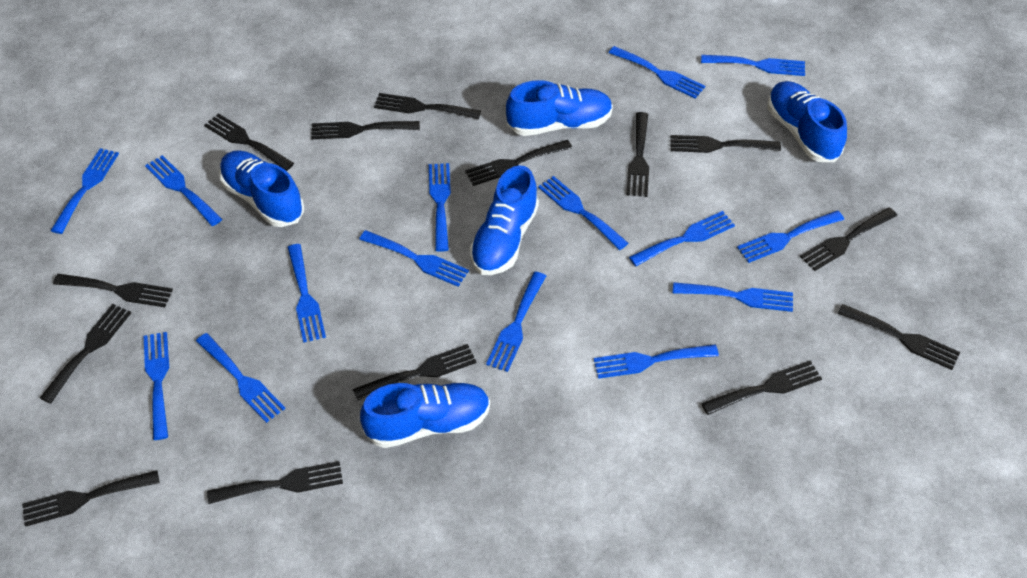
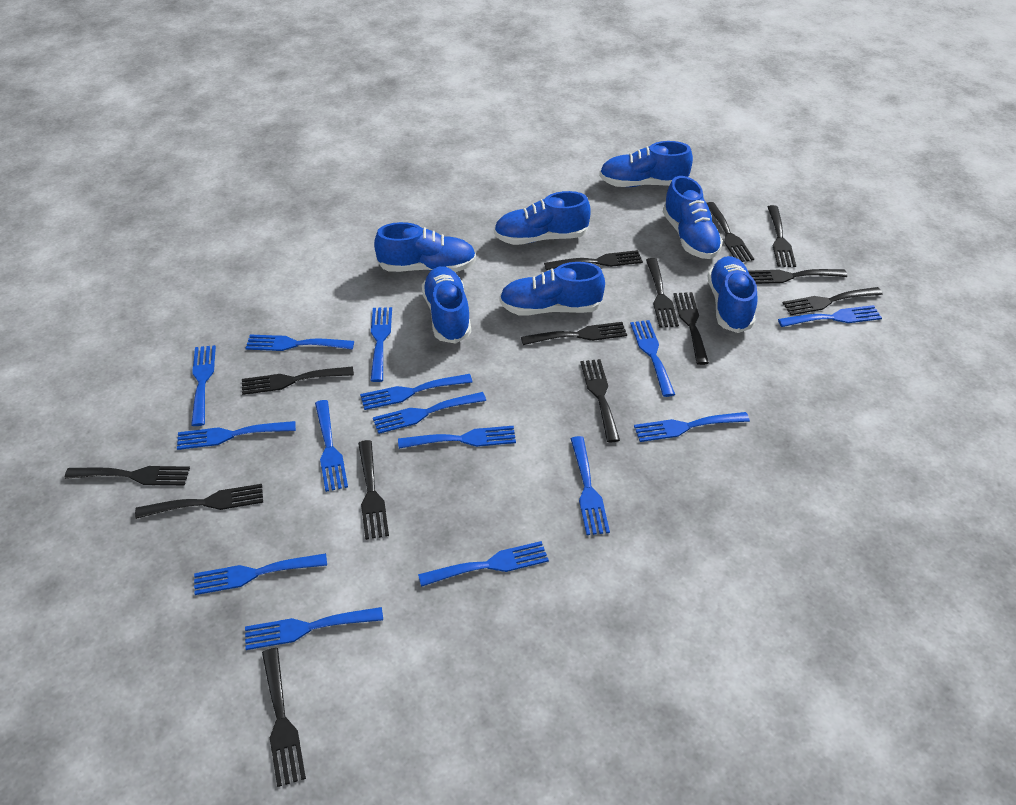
blue shoe: [219,150,304,227] [360,383,490,448] [470,165,539,275] [506,80,613,136] [768,81,847,162] = 5 -> [374,222,476,272] [422,266,471,344] [494,191,591,245] [499,262,605,315] [599,141,693,187] [663,176,723,259] [708,256,758,333] = 7

